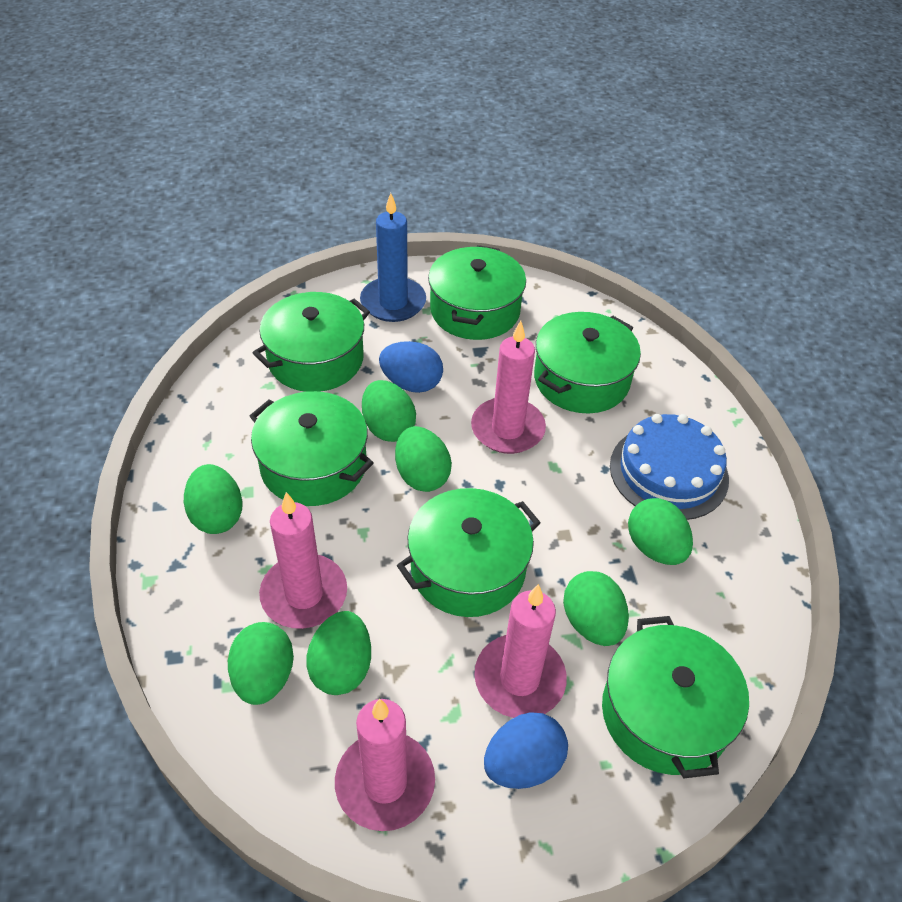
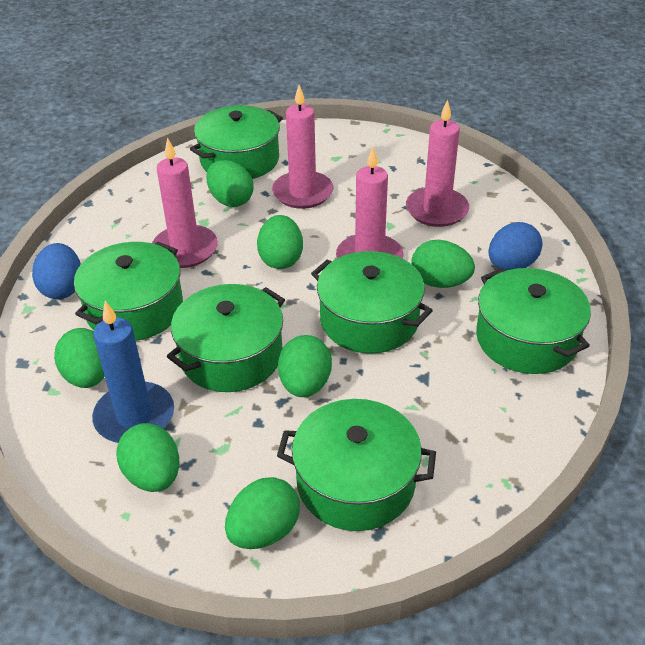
blue cake: [610,414,729,520] = 1 -> none = 0

